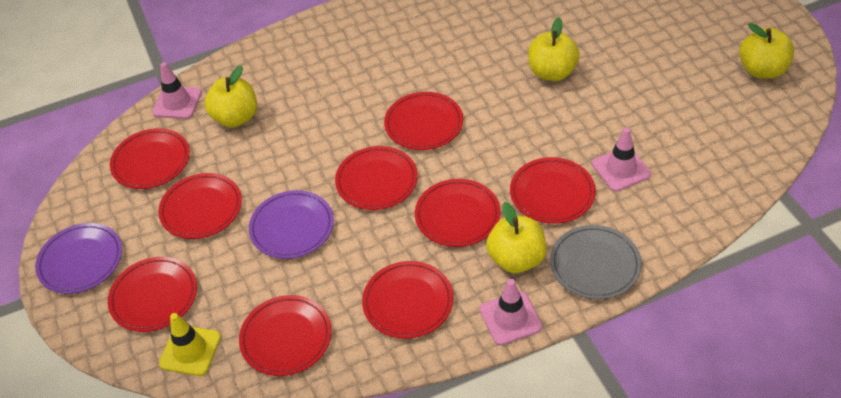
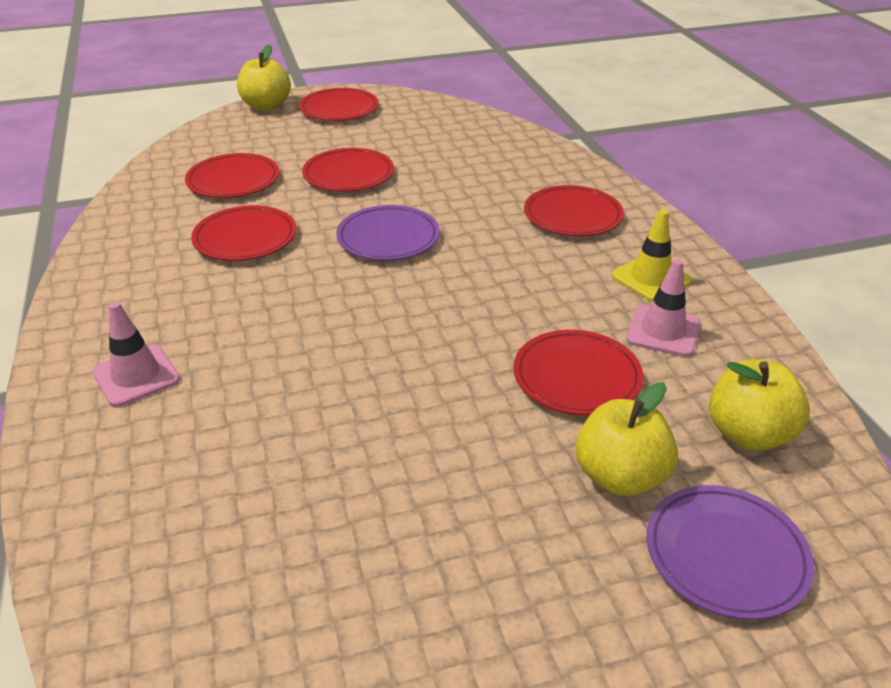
grey plate: [550,225,642,299] = 1 -> none = 0
pink traffic cone: [152,62,202,119] [480,279,542,345] [592,127,651,192] = 3 -> [92,302,180,407] [626,259,700,357] = 2
red plate: [108,257,197,332] [110,128,190,189] [158,173,242,239] [239,295,332,376] [335,146,418,210] [362,261,453,339] [384,92,463,150] [415,179,501,247] [510,157,596,224] = 9 -> [185,153,279,198] [191,205,296,261] [299,88,379,121] [302,148,394,192] [514,330,643,415] [524,185,624,236] = 6
yellow apple: [205,65,257,127] [486,202,547,273] [528,17,580,81] [739,23,794,79] = 4 -> [237,44,291,111] [576,382,678,496] [709,359,810,451] = 3

